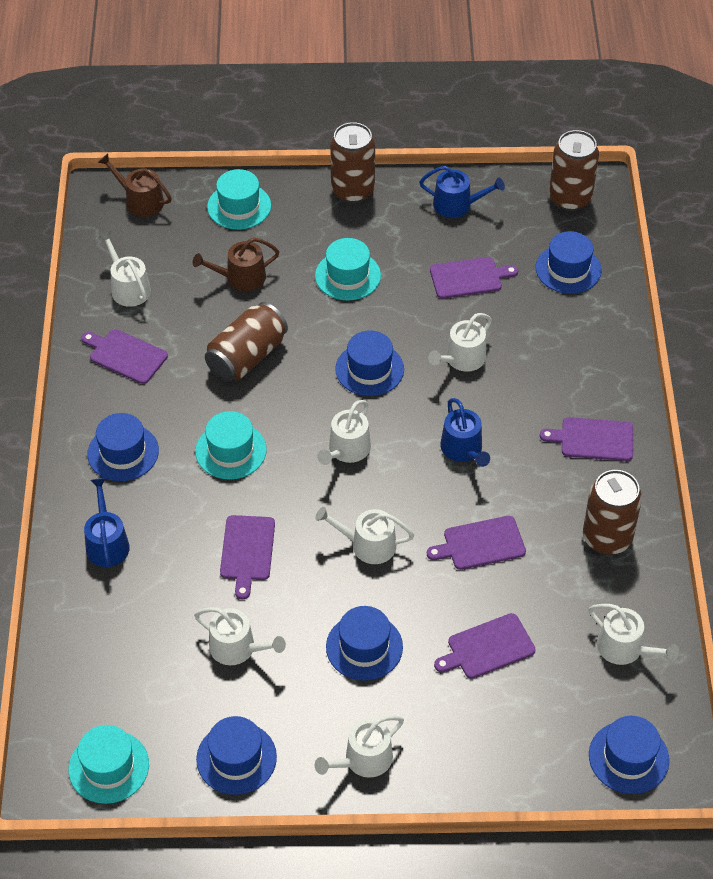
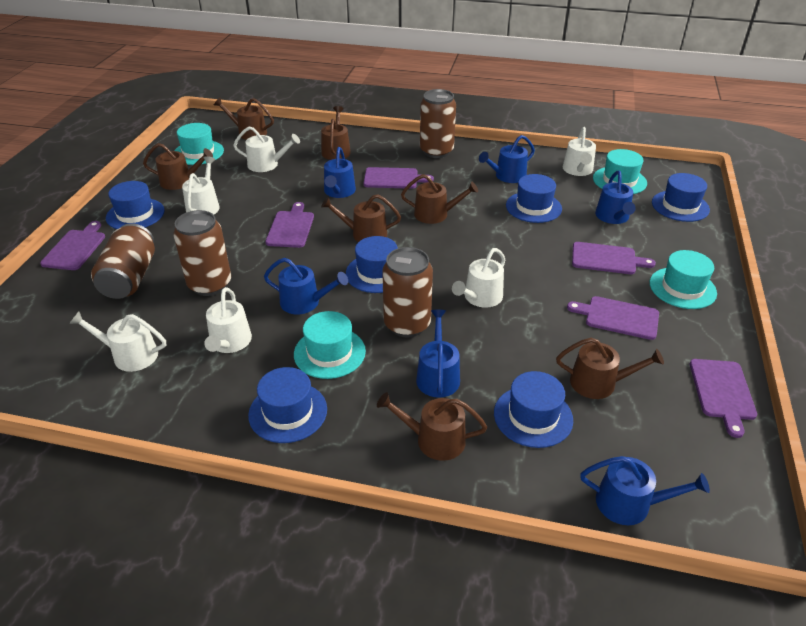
blue watering can: [84,478,130,568] [419,166,505,218] [440,398,490,467] = 3 -> [264,258,348,315] [324,147,356,198] [416,310,460,398] [479,135,535,183] [580,456,710,525] [595,171,636,224] = 6
brown watering can: [98,153,172,217] [193,237,279,291] = 2 -> [143,143,213,190] [214,98,274,140] [321,106,351,160] [321,194,401,242] [377,392,487,461] [401,174,478,224] [556,338,664,399] = 7
white watering can: [98,231,151,307] [194,607,286,665] [315,507,414,564] [315,715,404,778] [318,400,371,465] [428,313,492,372] [589,604,679,665] = 7 -> [69,312,166,372] [182,156,220,215] [204,287,252,353] [233,126,300,172] [452,248,505,308] [563,127,596,176] = 6

